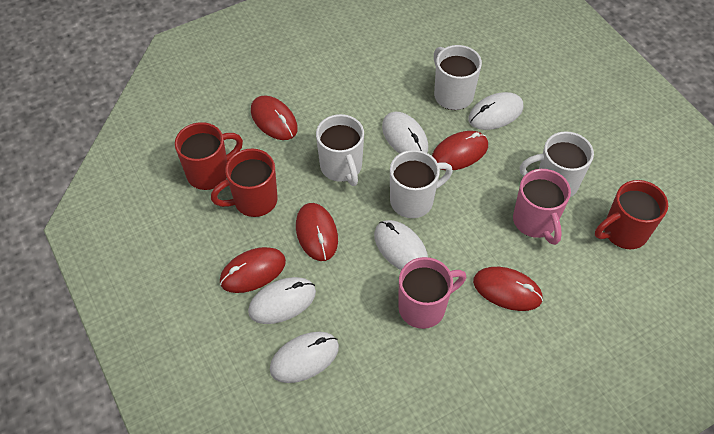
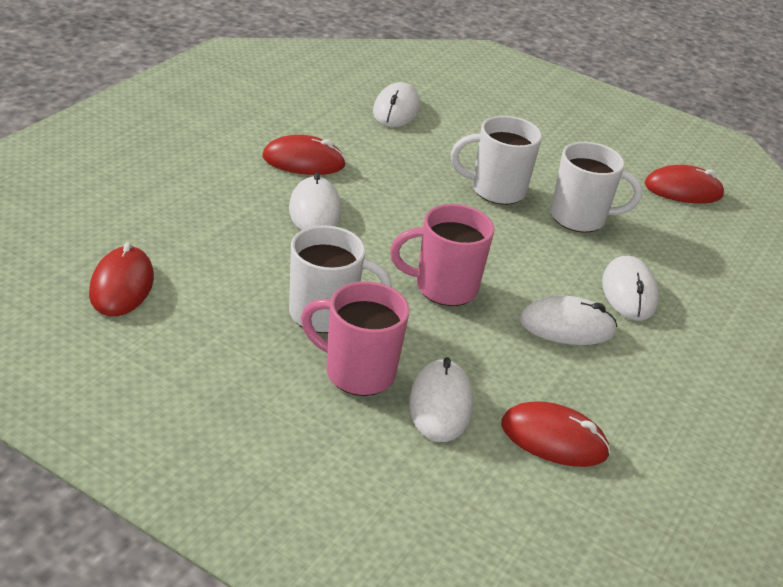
red mouse: [220,247,286,293] [251,95,298,140] [296,203,338,261] [432,131,488,170] [473,267,543,311] = 5 -> [89,242,154,316] [262,135,346,175] [501,401,611,467] [645,165,725,204] = 4
red mug: [175,122,243,190] [211,149,278,217] [595,180,668,249] = 3 -> none = 0
white mug: [316,114,364,186] [390,150,453,218] [434,45,482,110] [520,131,594,197] = 4 -> [289,225,392,333] [451,116,542,205] [551,142,642,233] = 3

